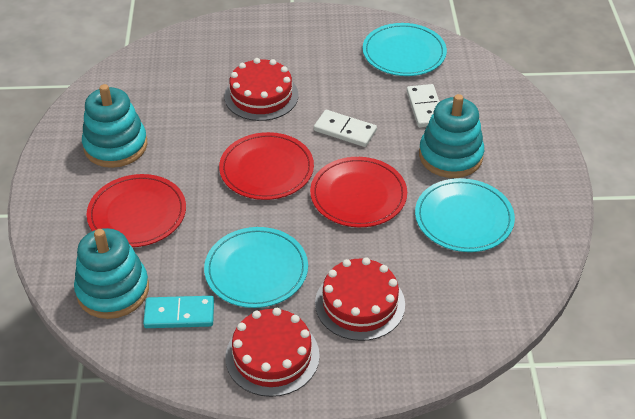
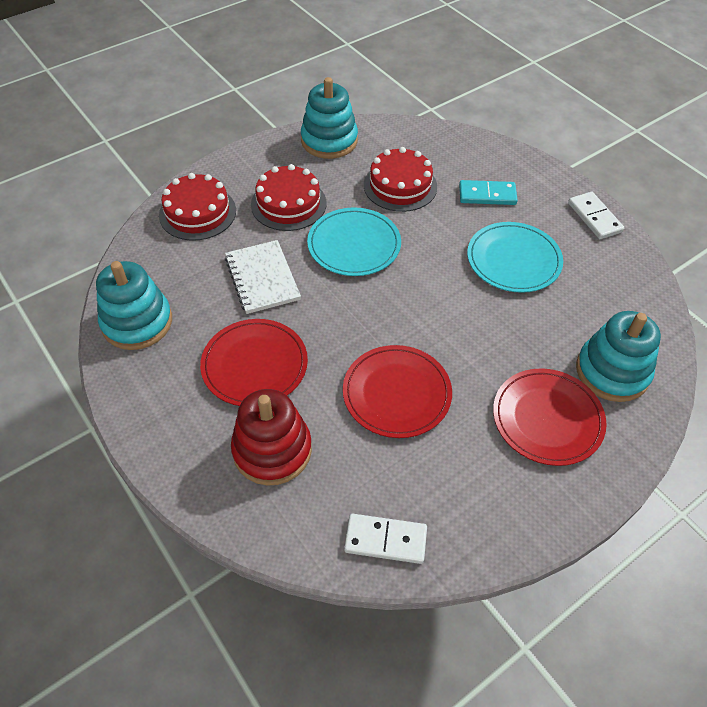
red stacking toy: none = 0 -> [231,389,312,486] = 1
turquoise plate: [204,227,308,308] [363,23,447,76] [415,178,515,252] = 3 -> [307,207,401,276] [467,222,563,293] = 2
white notebook: none = 0 -> [225,240,301,314] = 1

